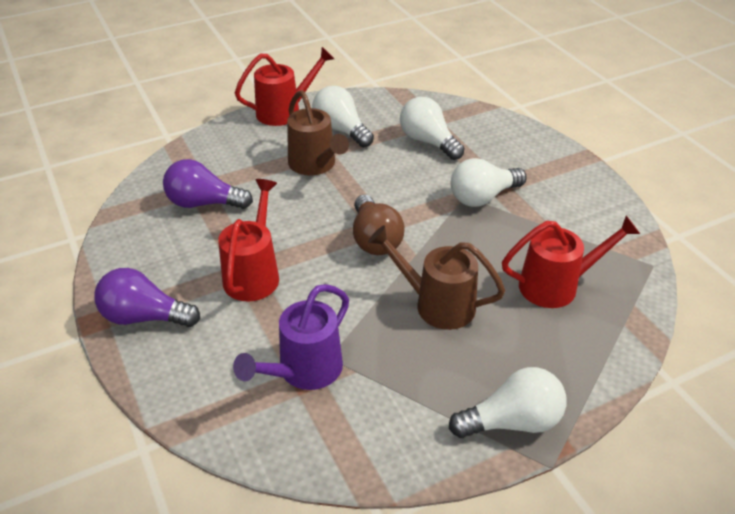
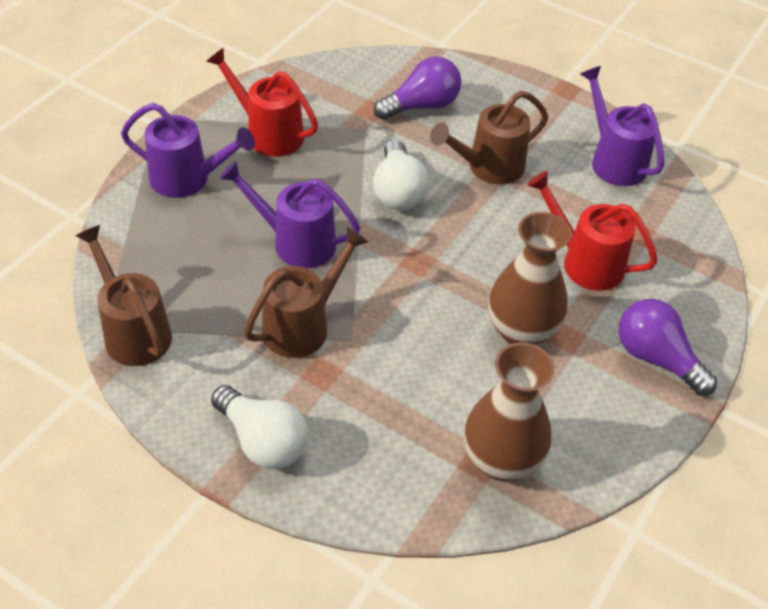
brown light bulb: [353,195,405,255] = 1 -> none = 0
brown vase: none = 0 -> [464,342,555,481] [488,212,572,345] = 2
brown watering can: [287,90,349,175] [368,225,505,330] = 2 -> [75,225,172,366] [244,227,368,358] [430,91,548,185] = 3
purple watering can: [233,284,349,390] = 1 -> [121,103,255,198] [219,161,360,268] [580,66,664,186] = 3
red watering can: [218,179,279,301] [235,47,334,126] [502,216,640,308] = 3 -> [206,48,318,157] [527,171,658,291] = 2
white light bulb: [312,86,374,147] [400,97,465,160] [449,367,566,438] [451,158,527,207] = 4 -> [211,385,308,469] [373,140,429,210] = 2

